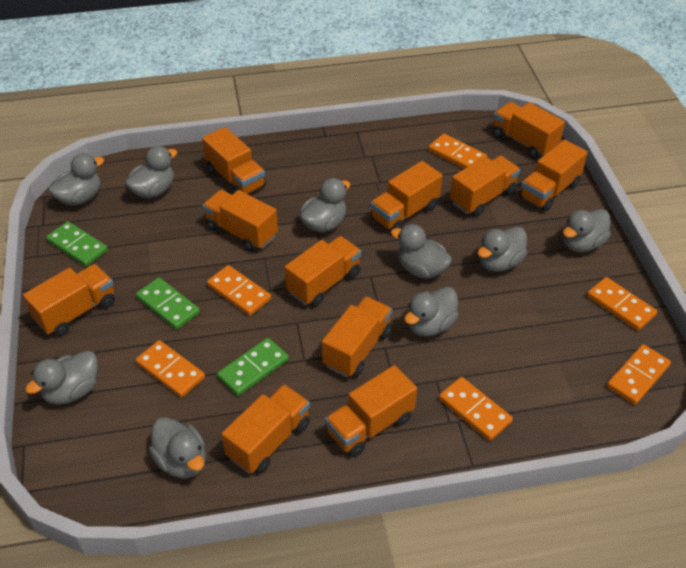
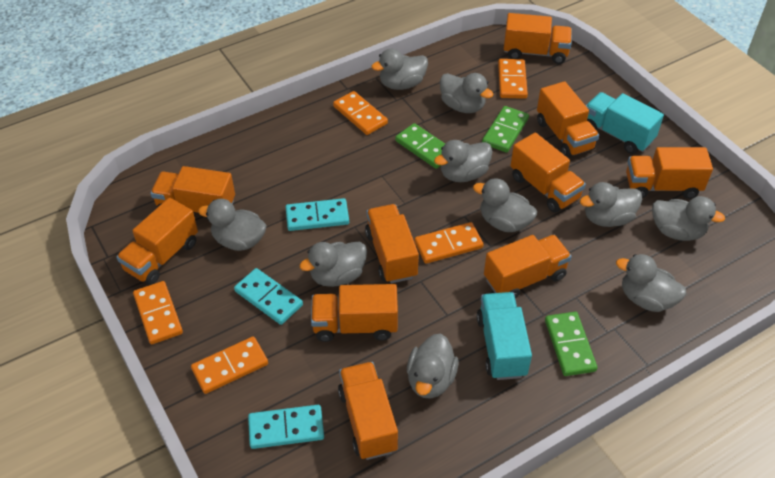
grey duck: [25,350,98,405] [48,153,104,206] [125,146,177,198] [149,417,206,479] [300,178,350,232] [391,224,452,279] [404,287,459,337] [477,227,527,272] [562,209,611,252] = 9 -> [198,199,267,251] [299,242,367,287] [371,49,428,90] [407,334,459,399] [434,140,493,182] [440,73,494,113] [473,179,537,232] [580,182,642,227] [616,254,686,312] [652,196,725,241] = 10
orange domino: [136,340,205,398] [207,265,271,316] [428,134,487,169] [439,377,513,441] [587,277,657,331] [607,344,671,405] = 6 -> [133,281,183,344] [191,336,268,394] [333,91,388,135] [415,222,483,264] [498,59,528,99] = 5
orange truck: [23,264,115,337] [202,127,266,194] [202,190,278,252] [221,384,310,474] [285,236,361,307] [322,296,392,377] [325,365,417,457] [370,161,442,231] [450,156,520,217] [493,102,565,159] [519,139,588,212] = 11 -> [116,198,198,285] [150,166,235,221] [311,284,398,342] [338,362,398,460] [365,204,419,283] [484,235,572,299] [504,13,572,64] [510,132,586,213] [537,81,599,158] [626,147,713,199] = 10
turquoise domino: none = 0 -> [234,268,303,325] [248,405,324,449] [286,198,349,231] = 3
turquoise truck: none = 0 -> [477,292,532,380] [586,92,664,154] = 2

